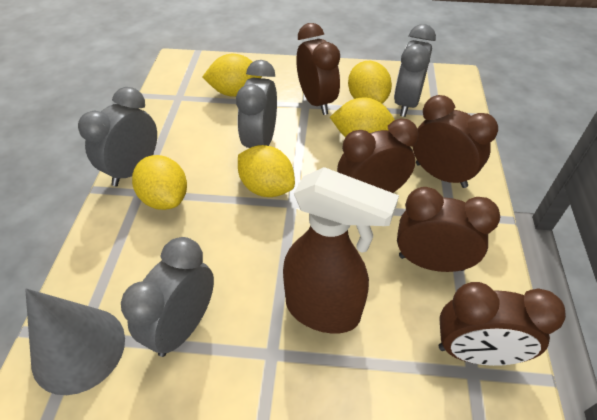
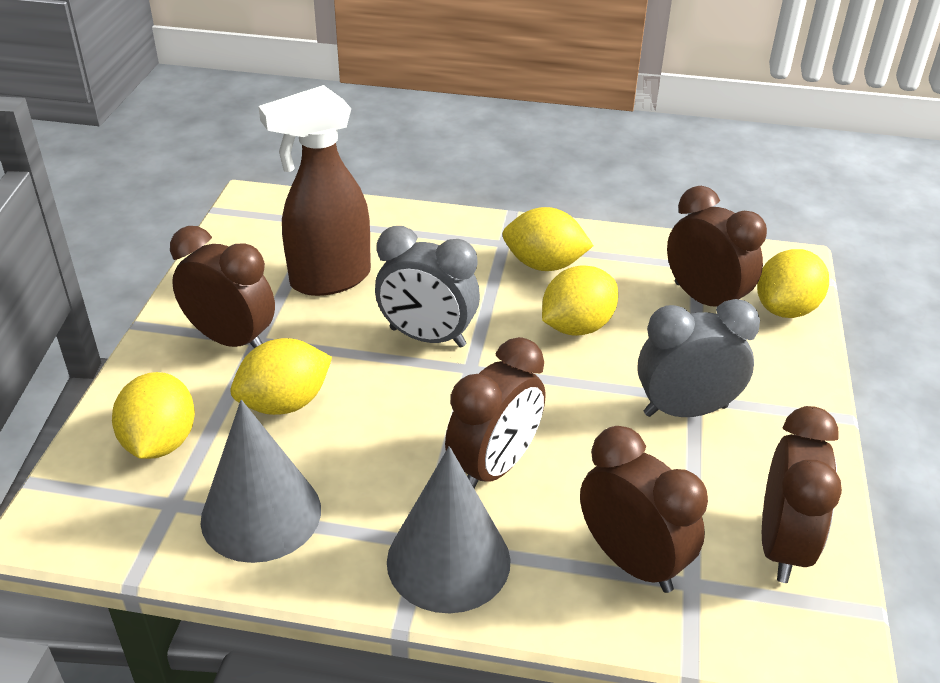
grey clock: [78,87,157,187] [121,237,214,357] [236,60,277,148] [394,24,436,117] = 4 -> [375,226,480,348] [637,299,760,417] = 2
grey cone: [25,288,125,395] = 1 -> [201,400,321,563] [387,446,511,613] = 2

